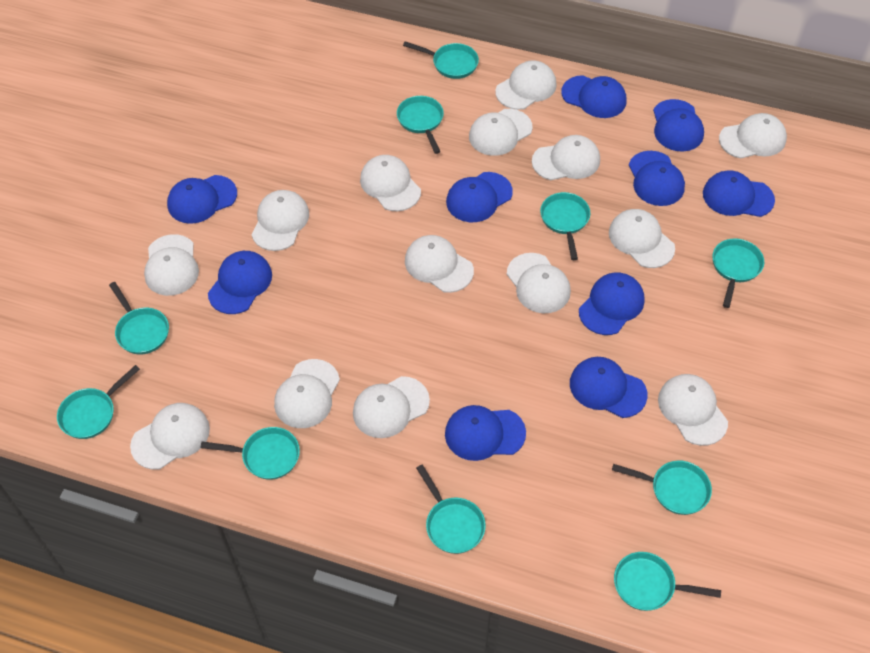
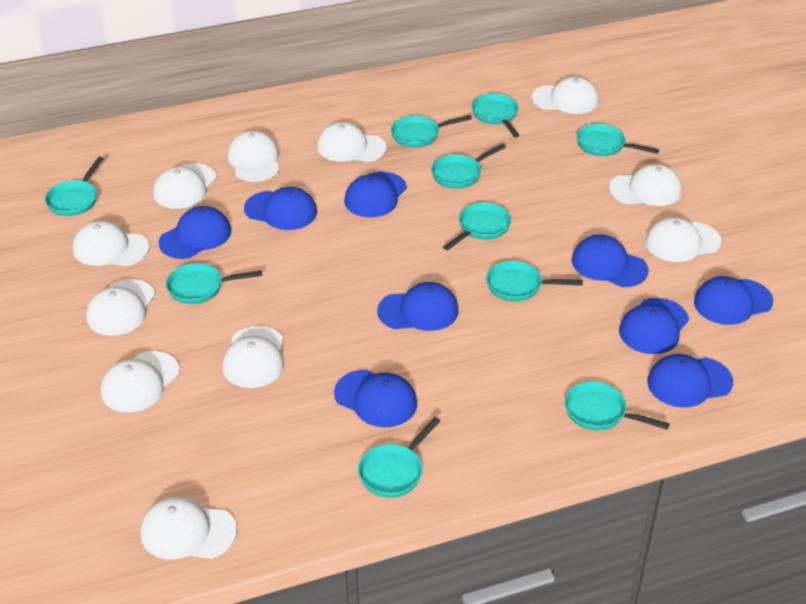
blue cap: [167,175,237,224] [208,251,272,314] [445,405,526,461] [446,172,513,222] [561,75,626,118] [570,357,648,418] [579,272,645,335] [629,151,685,206] [653,99,704,152] [703,170,775,217] = 10 -> [159,206,231,259] [244,187,317,230] [334,370,417,427] [344,172,407,217] [377,282,458,331] [572,235,648,287] [619,298,689,354] [647,354,733,408] [694,276,773,325] = 9
white cap: [130,403,210,470] [144,234,199,296] [251,190,309,251] [274,359,340,428] [353,376,430,438] [360,155,421,211] [405,235,474,293] [469,109,532,156] [495,60,557,110] [507,253,571,313] [532,135,600,180] [609,209,675,268] [658,374,728,446] [719,113,787,159] = 14 -> [73,221,149,266] [86,279,155,336] [101,351,180,413] [140,496,237,560] [153,163,216,209] [222,326,284,388] [228,131,280,182] [317,122,387,162] [532,77,599,114] [609,164,682,206] [645,217,721,262] = 11

